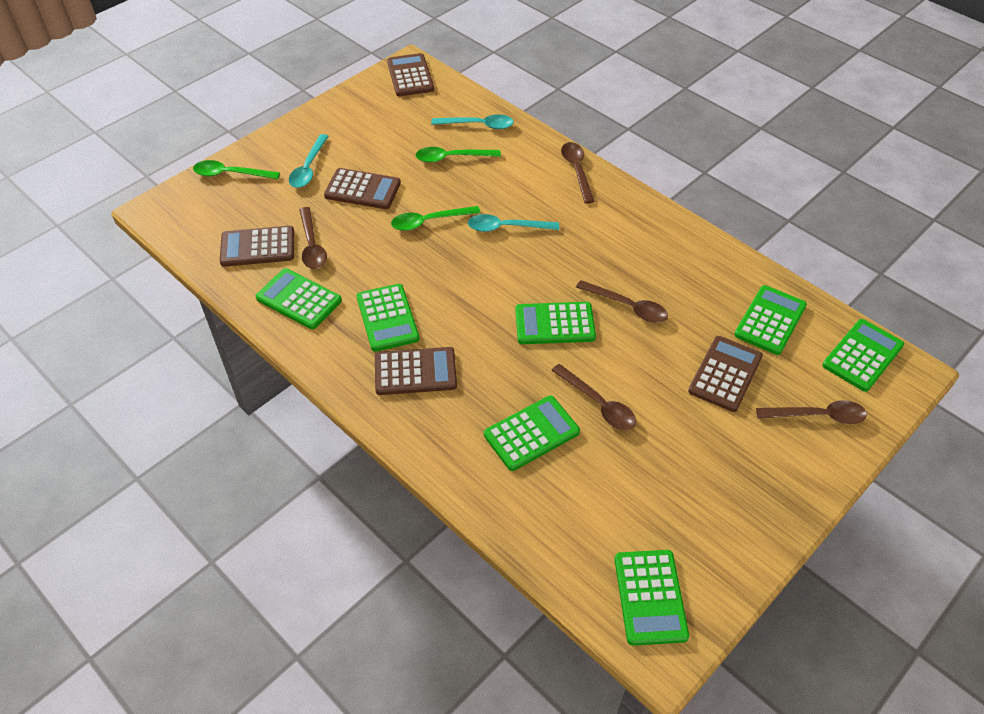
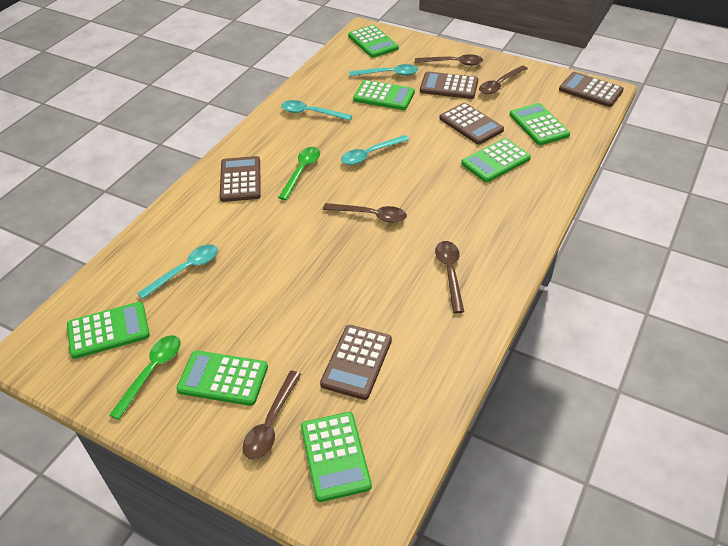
green spoon: [193,160,280,180] [391,206,480,231] [415,147,501,163] = 3 -> [109,335,180,420] [278,147,320,200] = 2
turquoise spoon: [289,134,329,188] [431,114,514,129] [468,214,559,232] = 3 -> [137,244,218,299] [281,100,352,121] [341,135,409,165] [350,64,418,76] = 4

